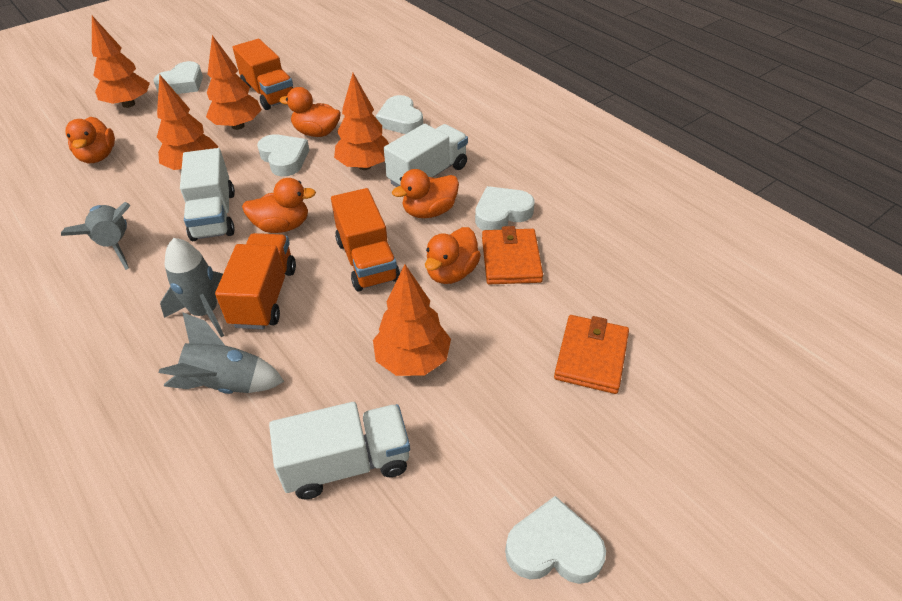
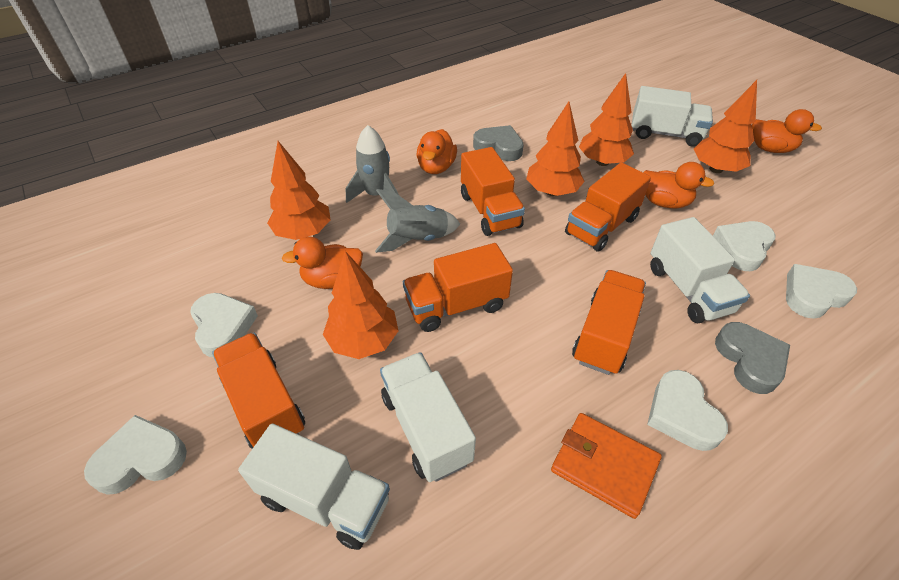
grey heart: none = 0 -> [473,125,524,161] [715,322,790,394] = 2
grey rocket: [61,202,131,270] [159,312,284,394] [160,238,224,337] = 3 -> [346,125,399,203] [375,189,460,253] = 2
orange duck: [65,117,115,163] [242,178,316,233] [279,87,341,137] [392,169,459,218] [425,227,481,284] = 5 -> [282,237,363,289] [417,129,457,174] [643,162,714,209] [752,109,822,153] = 4
orange truck: [215,233,296,329] [233,39,293,110] [331,188,400,292] = 3 -> [212,333,305,449] [403,243,513,332] [461,147,525,236] [565,162,651,252] [572,270,646,375] = 5
orange wallet: [482,226,543,284] [554,315,629,394] = 2 -> [551,413,662,519] = 1
white truck: [180,148,235,241] [269,402,410,499] [384,124,468,187] = 3 -> [238,423,390,550] [380,352,476,482] [632,86,713,147] [650,217,750,323] = 4

